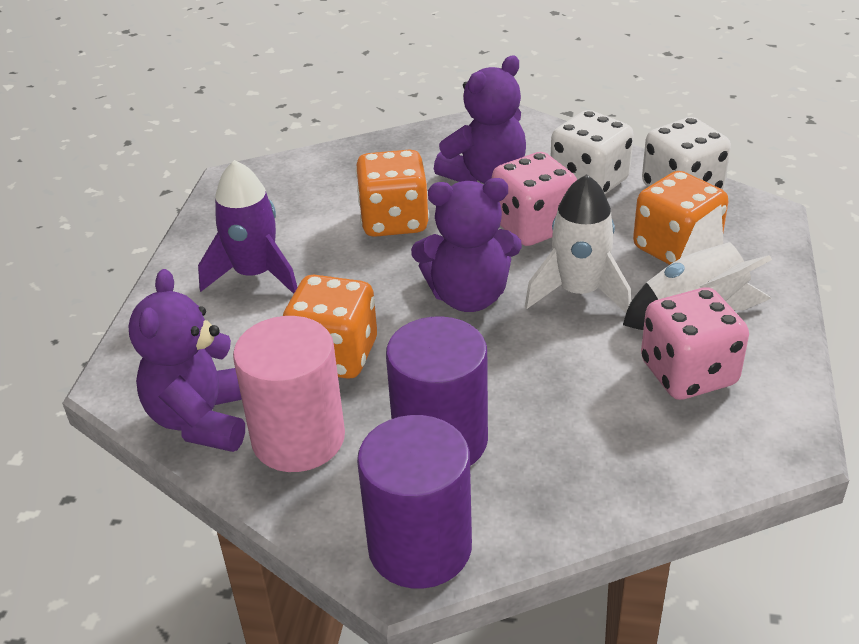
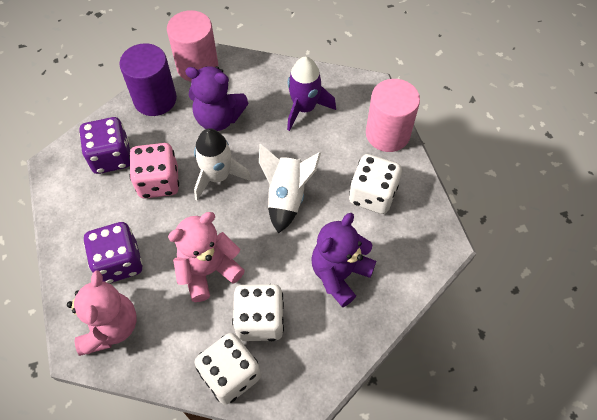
orange dice: [283,275,377,379] [355,149,429,237] [633,171,728,265] = 3 -> none = 0
pink cylinder: [233,316,345,472] = 1 -> [167,10,218,82] [366,79,420,152] = 2
pink dice: [492,152,577,246] [641,288,749,400] = 2 -> [129,143,179,199] = 1
pink teddy bear: none = 0 -> [67,270,137,356] [168,212,245,302] = 2
purple cylinder: [357,415,472,589] [386,316,488,466] = 2 -> [119,43,177,116] = 1
purple dice: none = 0 -> [79,117,130,174] [83,222,143,283] = 2
purple teddy bear: [128,269,245,452] [411,178,522,312] [434,56,526,184] = 3 -> [185,66,248,131] [311,213,376,307] = 2
white dice: [551,110,634,194] [642,117,731,190] = 2 -> [194,333,261,405] [232,284,284,341] [349,154,402,214] = 3

